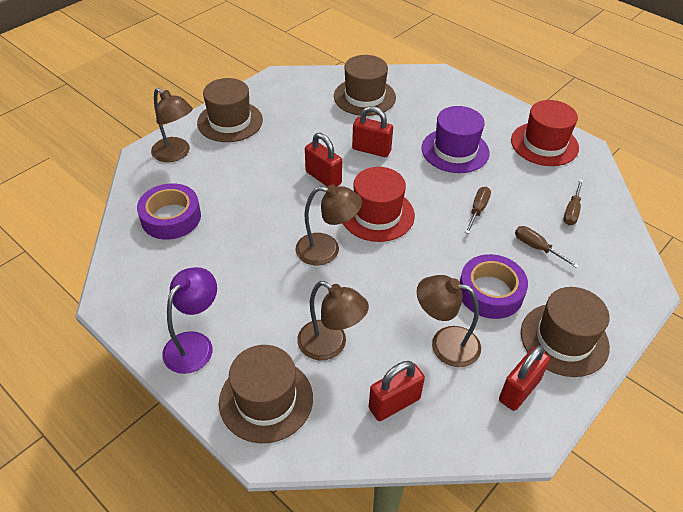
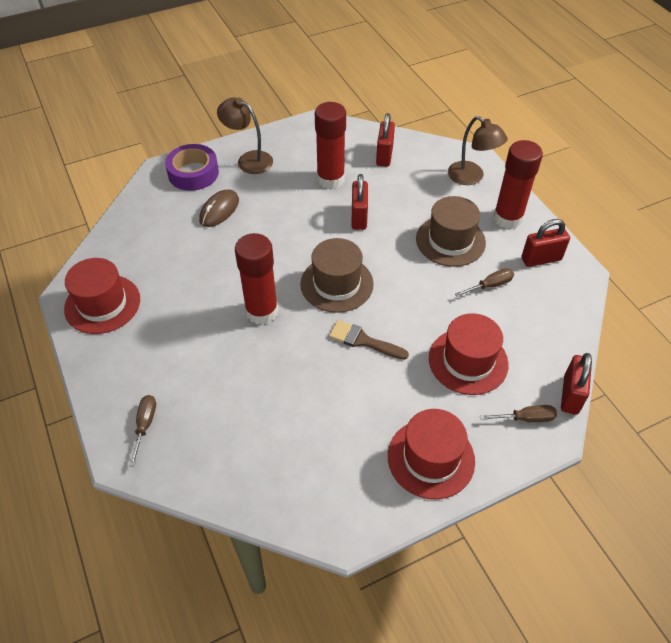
brown brush: none = 0 -> [329,320,409,360] = 1
brown hat: [197,78,263,142] [219,345,313,443] [334,55,396,116] [521,287,610,377] = 4 -> [300,238,374,313] [416,196,486,267] = 2
brown lamp: [151,88,193,162] [295,185,362,265] [297,281,369,360] [417,275,481,367] = 4 -> [217,97,273,174] [448,116,508,185] = 2
brown mouse: none = 0 -> [199,189,239,227] = 1
purple hat: [422,106,490,173] = 1 -> none = 0
purple lamp: [162,267,217,374] = 1 -> none = 0
purple tape: [137,183,201,240] [460,254,528,319] = 2 -> [165,144,219,191] = 1
red glue stick: none = 0 -> [235,233,278,325] [315,102,346,189] [493,140,543,229] = 3
red hat: [343,167,415,242] [511,100,579,166] = 2 -> [64,258,140,334] [388,409,475,499] [429,313,509,395] = 3

